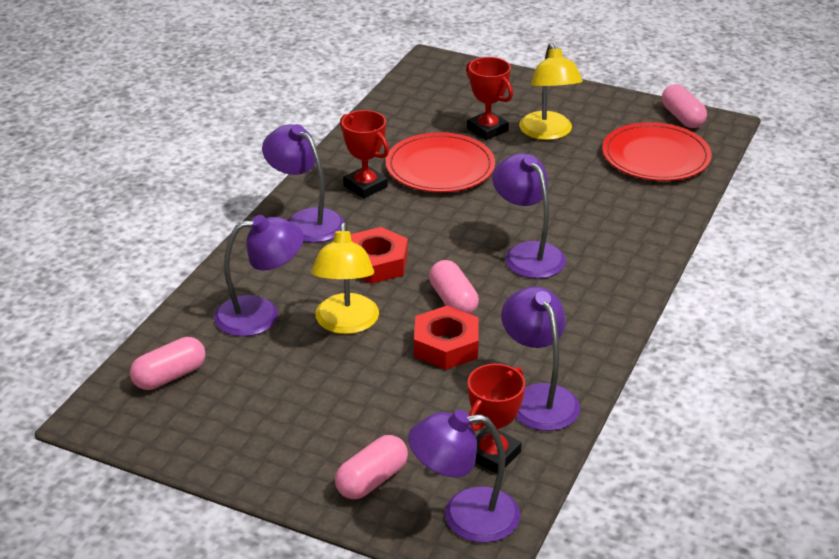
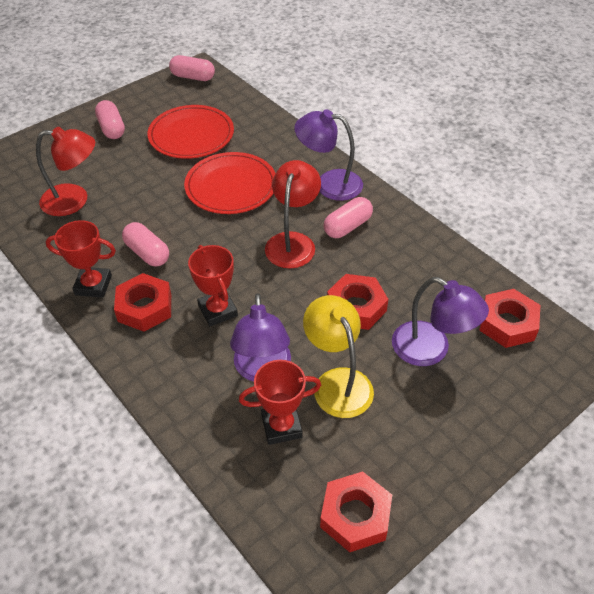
purple lamp: [214,215,304,337] [262,124,344,243] [408,410,520,543] [492,153,566,279] [501,287,580,431] = 5 -> [230,293,291,382] [294,109,363,201] [392,277,489,366] = 3
red lamp: none = 0 -> [36,127,95,216] [265,160,321,268] = 2
red nut: [350,227,408,284] [414,306,479,370] = 2 -> [114,273,171,332] [320,471,392,552] [327,274,388,330] [479,289,540,348] = 4
yellow lamp: [311,223,379,334] [519,43,583,140] = 2 -> [303,295,374,418] = 1

